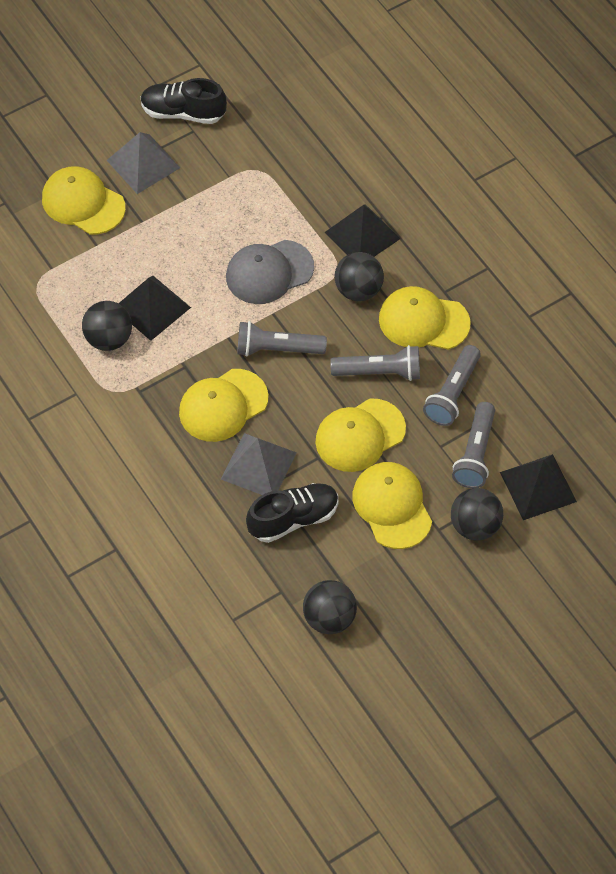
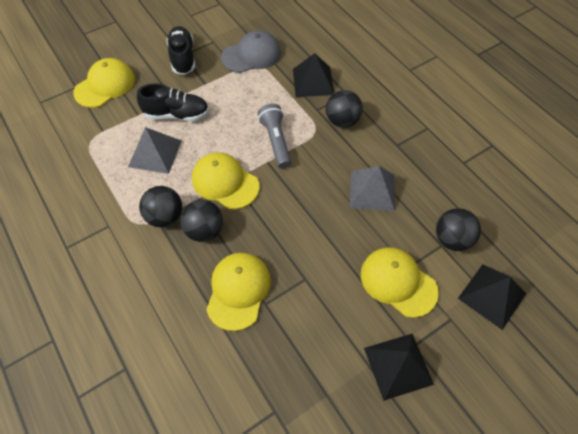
grey flashlight: [237,321,327,357] [330,345,420,381] [423,345,481,426] [452,402,495,488] = 4 -> [258,104,291,169] = 1
yellow cap: [42,166,126,235] [179,369,268,442] [316,398,406,472] [352,462,432,549] [379,286,471,350] = 5 -> [73,58,135,108] [192,153,259,209] [206,253,271,331] [361,247,439,318] = 4

